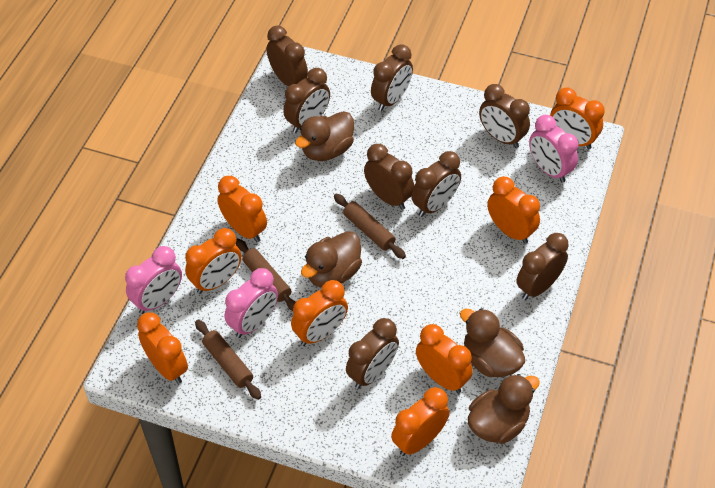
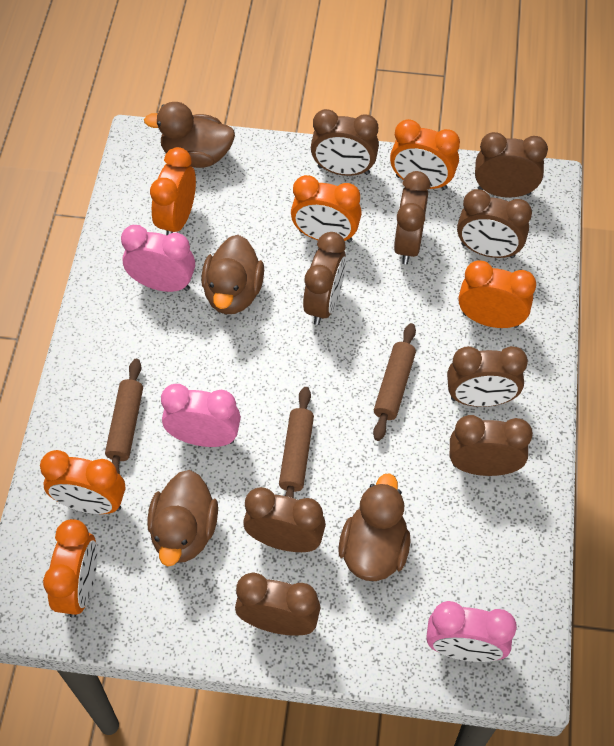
brown clock: [267,26,308,86] [283,68,330,133] [346,318,399,389] [364,144,414,210] [371,44,413,111] [411,151,461,217] [479,84,530,148] [516,233,569,300] = 8 -> [235,572,320,636] [243,487,326,552] [303,232,346,325] [311,109,379,176] [394,171,430,264] [447,346,528,407] [450,415,533,476] [457,189,532,258] [475,132,548,198] = 9
orange clock: [137,312,188,384] [185,228,241,294] [217,176,267,242] [291,280,348,346] [391,387,450,456] [416,324,473,393] [487,177,540,244] [550,87,605,149] = 8 -> [40,450,126,514] [43,519,97,618] [150,147,196,235] [291,175,362,242] [390,119,460,190] [458,260,536,328] = 6

